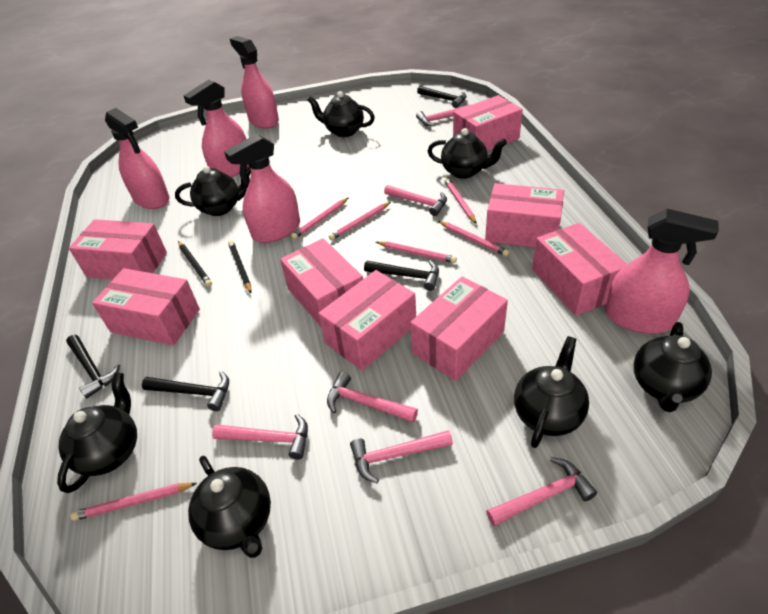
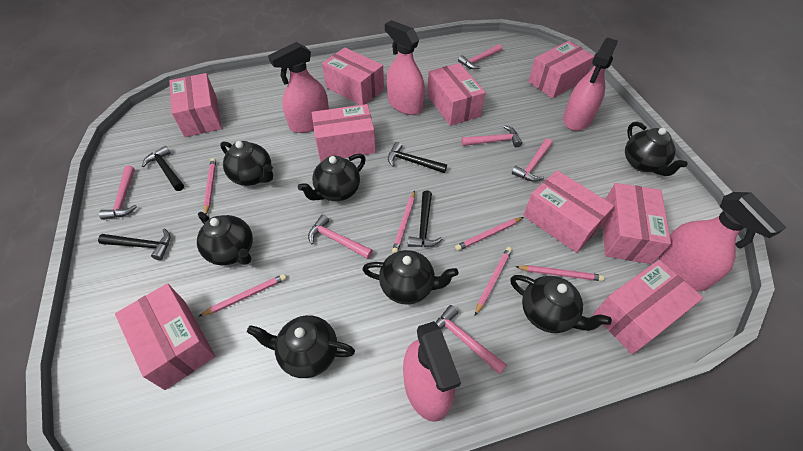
black pencil: [178,241,212,287] [228,240,252,293] = 2 -> none = 0
pink box: [69,219,167,280] [92,268,200,346] [280,238,363,327] [318,270,416,371] [410,276,508,381] [453,95,523,151] [485,183,564,247] [532,223,627,316] = 8 -> [115,283,216,390] [169,73,222,137] [312,104,376,161] [322,47,384,105] [427,63,486,126] [523,170,614,253] [528,41,594,98] [593,260,703,355] [603,183,671,264] = 9

